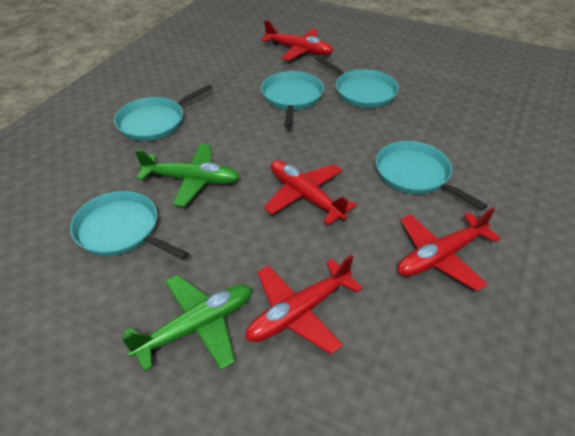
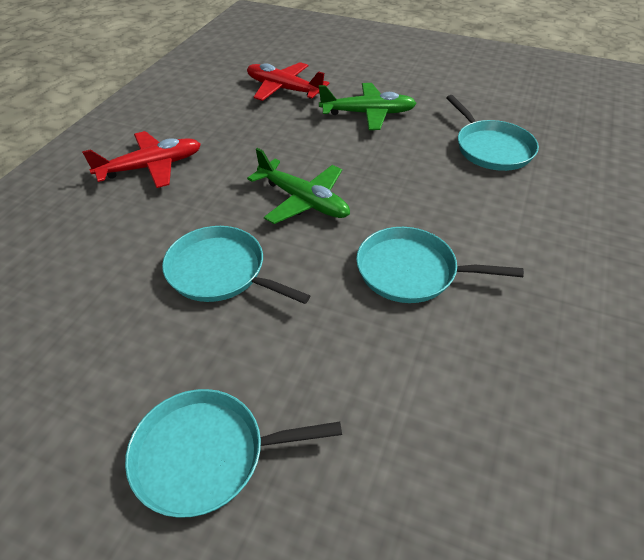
red plane: [245,255,362,354] [261,20,333,61] [264,160,357,225] [398,207,501,291] = 4 -> [82,131,201,188] [247,62,329,101] = 2
turquoise pan: [70,191,189,260] [114,84,213,141] [261,71,324,128] [315,56,399,108] [376,141,488,210] = 5 -> [125,389,342,518] [162,226,310,304] [356,227,524,303] [446,95,539,171] = 4

